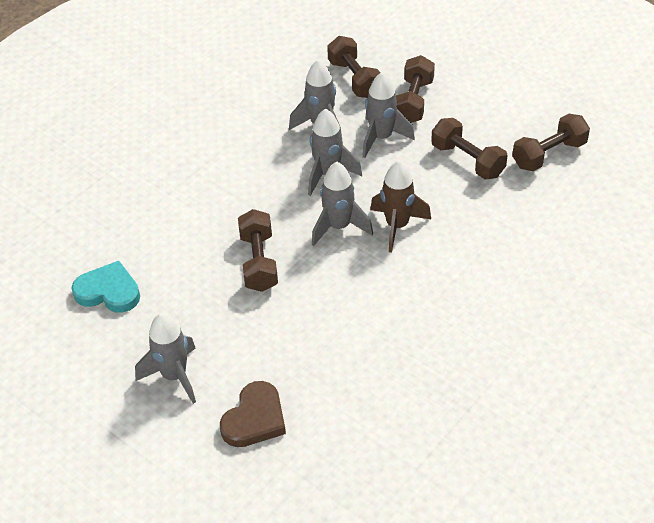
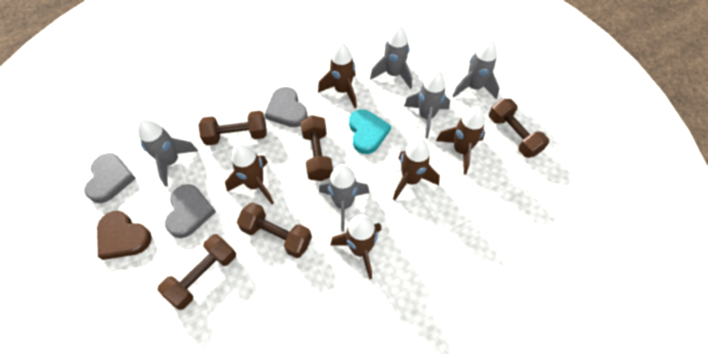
brown rocket: [370,160,431,252] = 1 -> [225,143,274,204] [318,42,357,108] [331,214,381,279] [393,138,440,200] [436,106,485,174] = 5
grey heart: none = 0 -> [84,153,136,203] [165,184,216,238] [264,87,308,127] = 3

